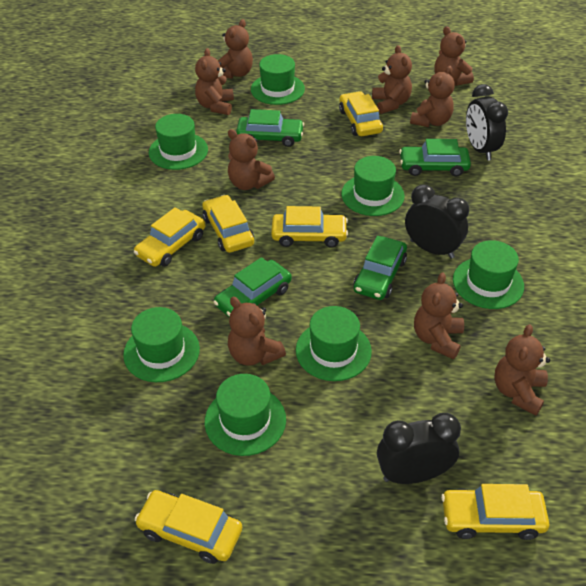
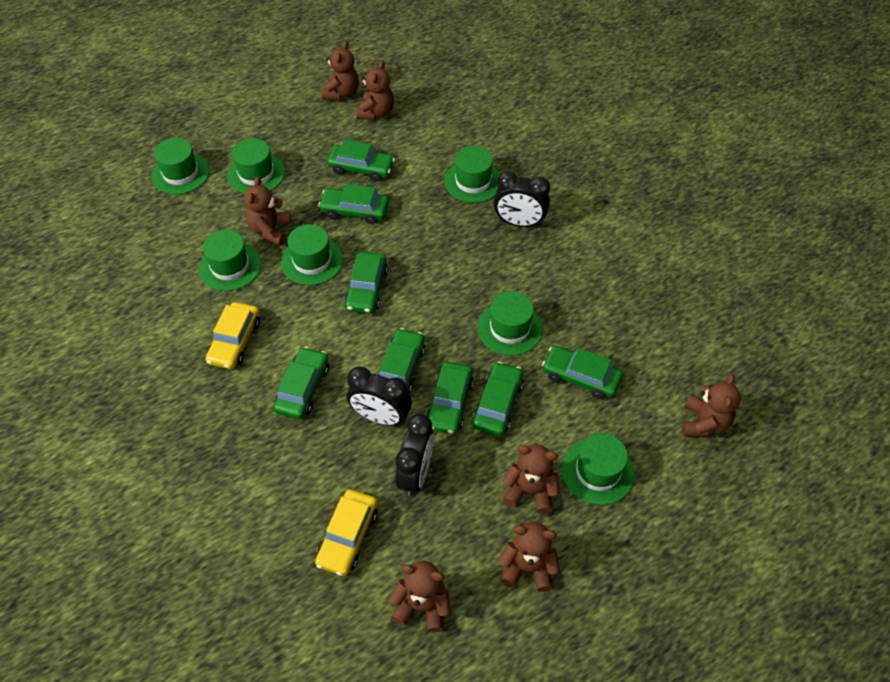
brown teddy bear: [195,48,234,115] [218,19,253,79] [228,129,275,190] [228,297,286,366] [372,45,412,114] [410,66,455,127] [414,272,464,360] [434,26,474,86] [494,324,550,415] = 9 -> [244,176,291,245] [322,41,359,100] [356,60,394,120] [389,561,451,632] [499,522,560,592] [502,444,560,514] [682,374,741,436] = 7
green car: [214,257,292,318] [236,109,304,147] [353,236,407,300] [399,139,471,176] = 4 -> [273,347,329,419] [318,184,389,224] [327,139,395,182] [344,252,388,314] [378,328,425,394] [426,362,474,435] [472,362,523,436] [542,346,623,399] = 8
yellow car: [134,207,206,267] [135,490,242,564] [202,195,254,253] [271,206,348,248] [339,91,383,136] [441,484,549,540] = 6 -> [205,302,260,369] [315,489,378,576] = 2

